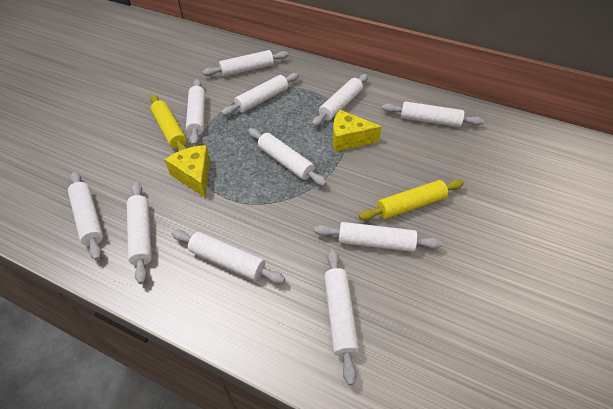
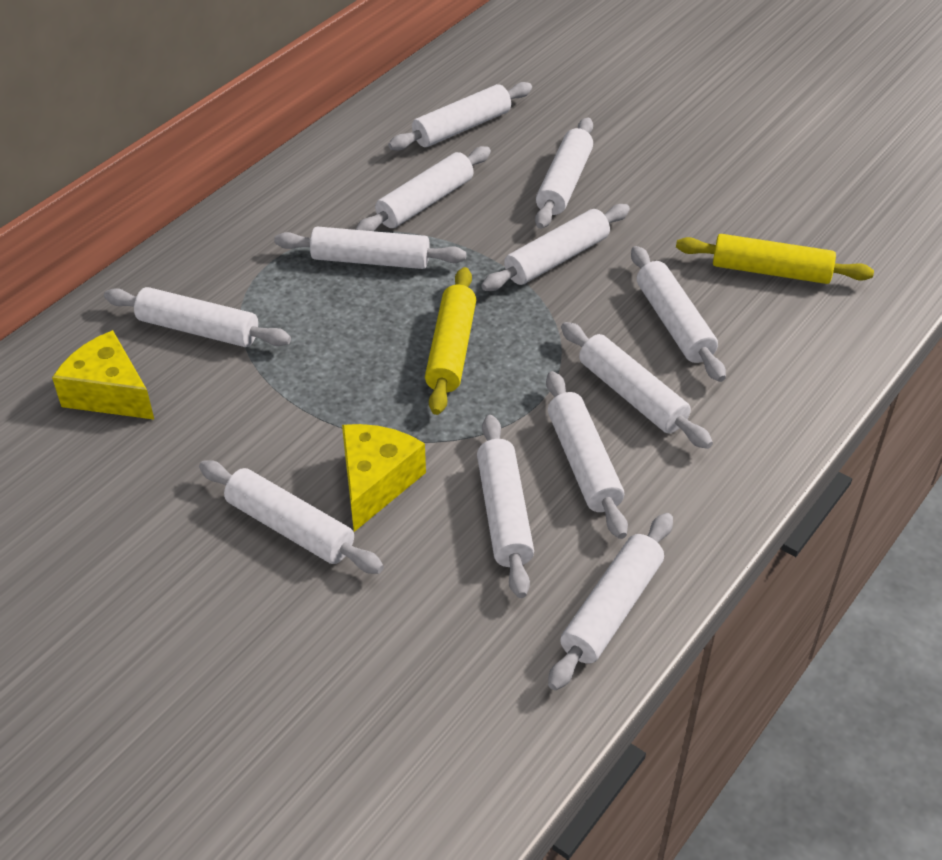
white rolling pin: [68,172,103,260] [127,183,152,284] [171,229,285,284] [186,79,205,146] [203,50,289,77] [221,73,299,116] [248,128,327,186] [312,74,368,126] [314,222,442,252] [324,249,359,385] [382,101,484,127] = 11 -> [104,287,291,347] [199,460,384,574] [274,226,467,269] [355,146,491,231] [388,82,532,151] [477,415,534,598] [481,204,630,291] [535,118,593,229] [546,371,628,539] [548,513,673,690] [561,322,713,449] [631,246,726,382] = 12

